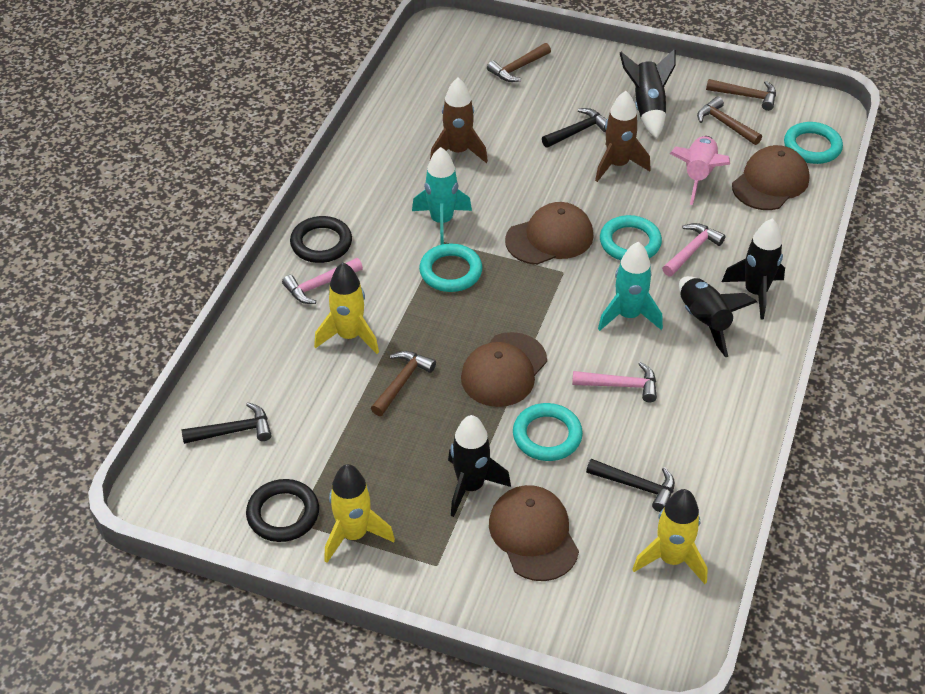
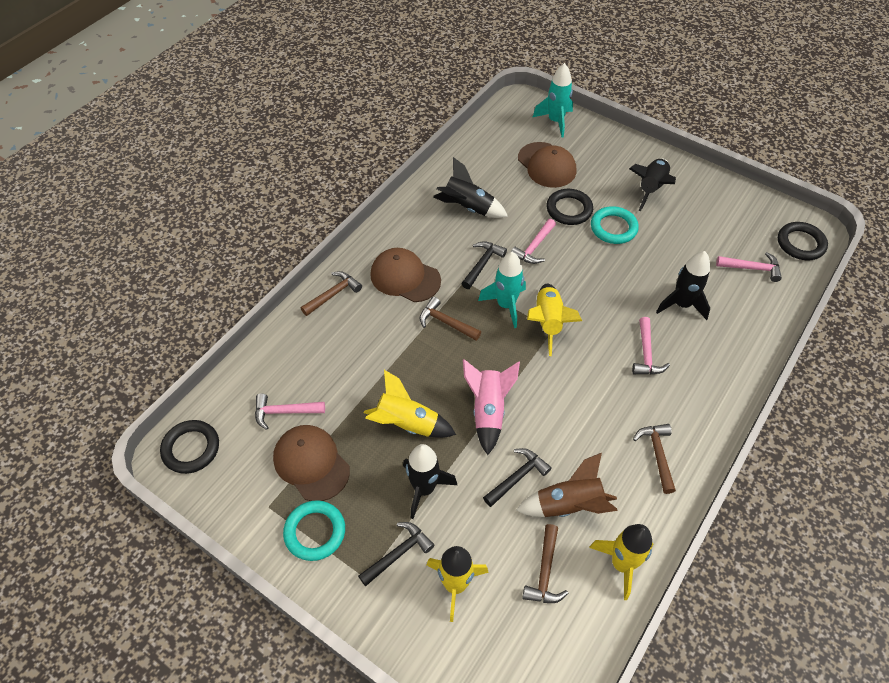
black ring: [246,479,319,542] [290,216,352,263] = 2 -> [160,420,219,474] [547,189,593,225] [778,222,828,260] = 3
brown cap: [461,332,547,407] [489,485,579,581] [505,202,594,265] [732,145,810,210] = 4 -> [273,425,350,501] [370,248,441,302] [518,142,576,188] = 3
brown rocket: [430,78,488,163] [595,91,651,182] = 2 -> [516,453,618,517] = 1
pink hammer: [282,258,363,304] [572,362,657,402] [662,223,725,276] = 3 -> [255,394,325,430] [511,219,556,264] [632,317,670,374] [716,252,782,282] = 4
turquoise ring: [419,244,483,292] [513,403,583,461] [600,215,662,260] [784,122,843,164] = 4 -> [283,500,345,561] [591,206,639,244] = 2
yellow rocket: [314,263,379,354] [324,464,395,563] [632,489,708,584] = 3 -> [364,370,456,438] [426,546,489,622] [527,284,582,356] [589,524,653,600] = 4

